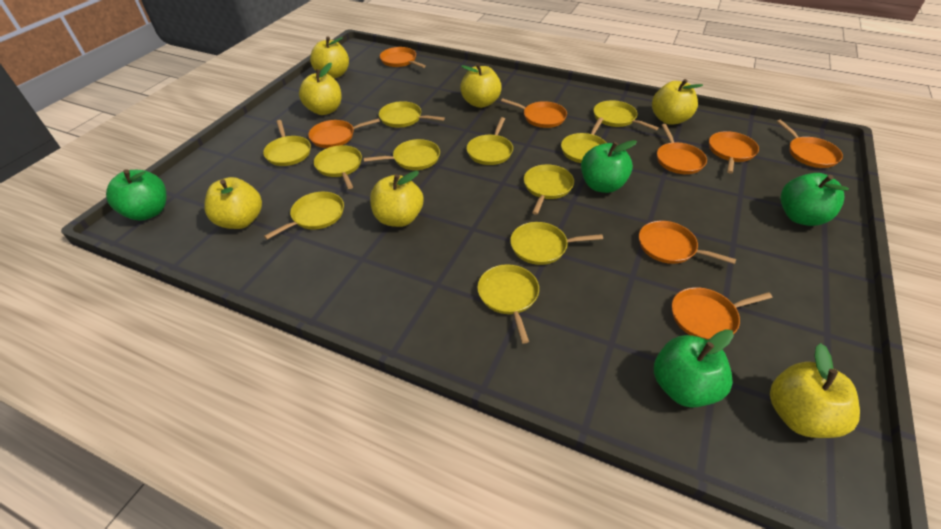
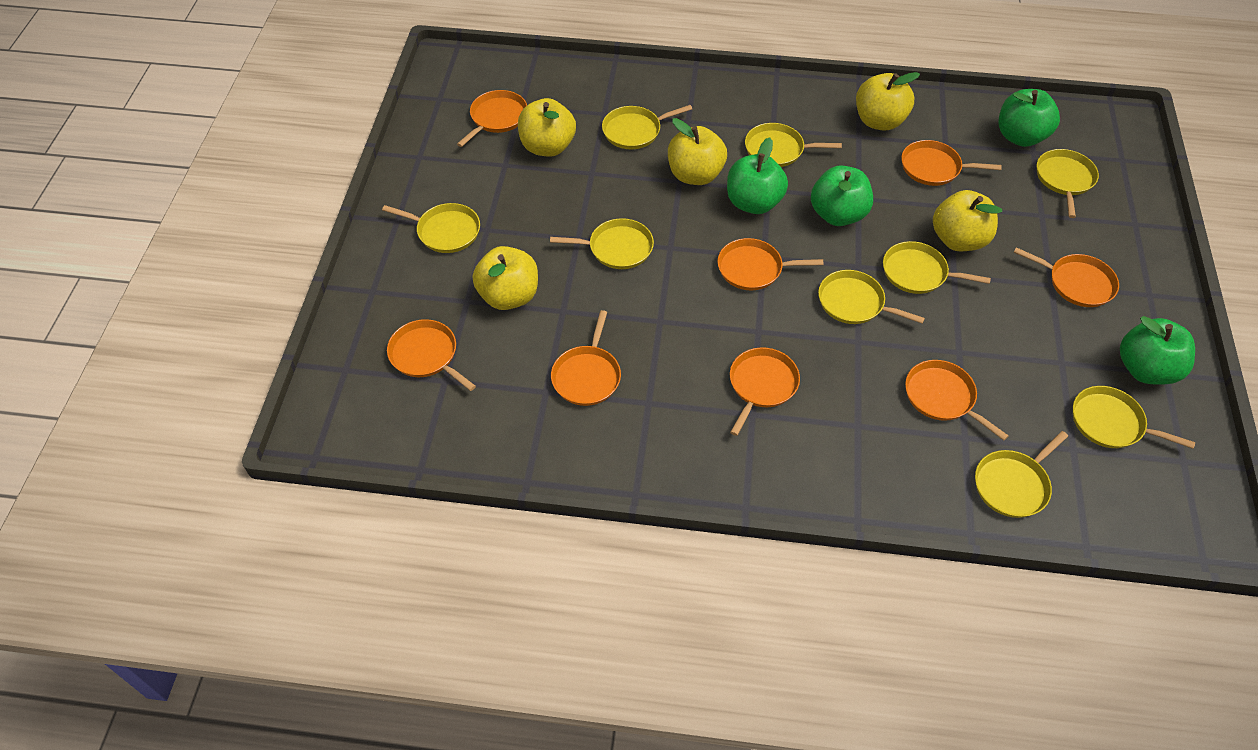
yellow apple: [204,177,262,229] [299,63,342,115] [310,37,349,79] [370,171,424,227] [460,63,502,108] [652,79,703,125] [770,343,860,438] = 7 -> [473,246,538,310] [518,98,576,157] [668,118,727,185] [856,72,920,131] [933,190,1002,251] = 5
yellow pan: [263,120,311,166] [264,192,344,240] [314,145,362,189] [363,139,440,170] [379,101,445,128] [467,117,513,165] [477,264,539,344] [510,222,603,265] [524,164,574,215] [561,117,606,163] [593,100,659,130] = 11 -> [382,203,480,253] [550,218,654,269] [602,105,692,149] [745,123,842,167] [818,270,925,324] [883,241,991,294] [975,431,1068,518] [1037,149,1099,218] [1073,386,1195,449] = 9

